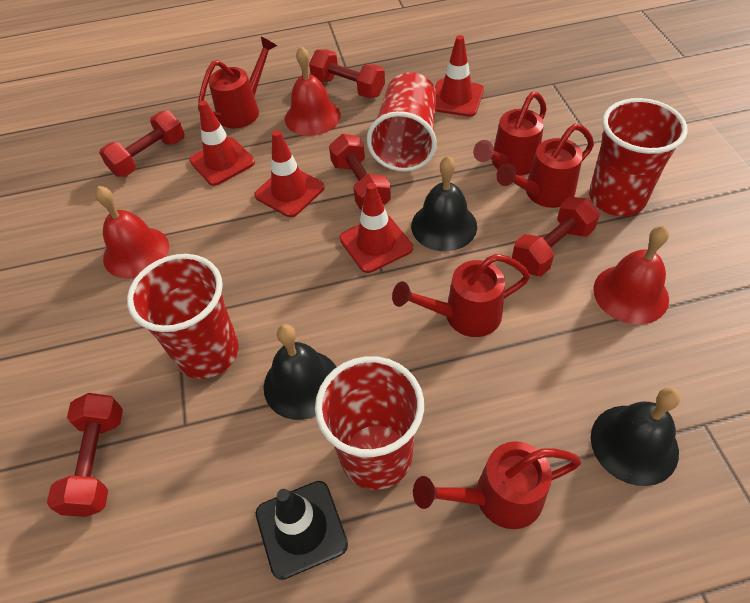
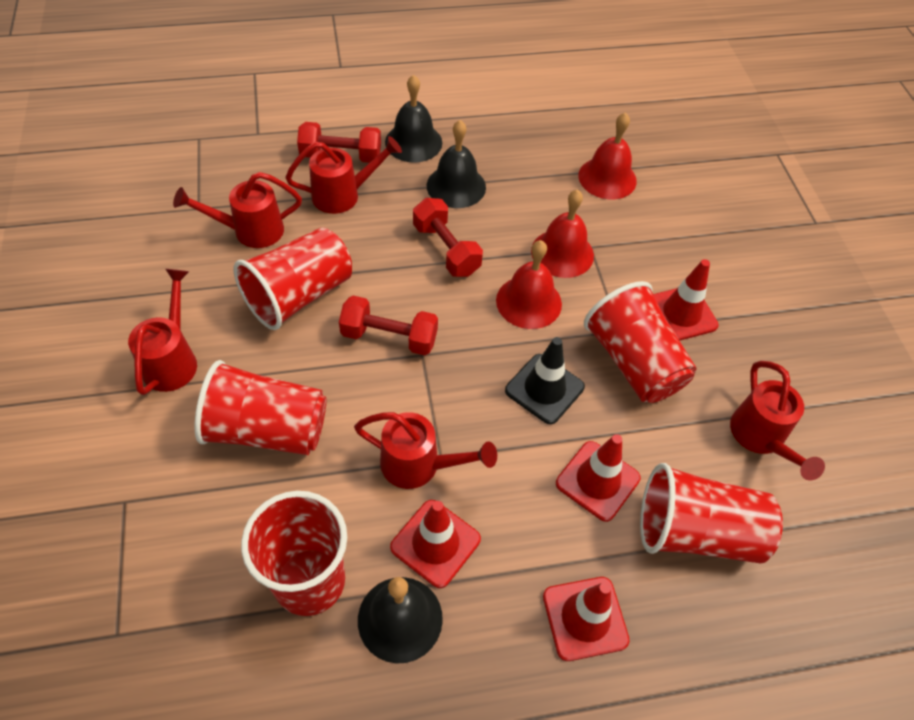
red cup: [127,254,239,379] [315,356,424,490] [367,72,437,172] [589,98,688,216] = 4 -> [195,360,326,455] [233,227,352,330] [241,491,347,616] [584,281,697,403] [640,463,783,564] = 5
red dumbbell: [47,393,123,517] [99,110,185,177] [309,49,385,98] [329,134,391,209] [512,197,600,276] = 5 -> [297,122,381,163] [339,295,438,355] [413,198,483,277] = 3

